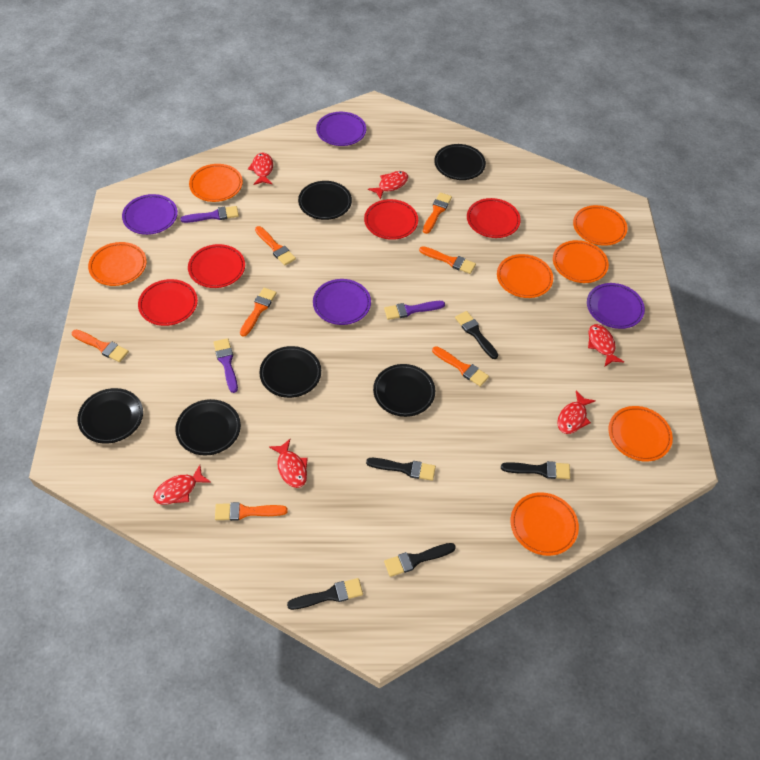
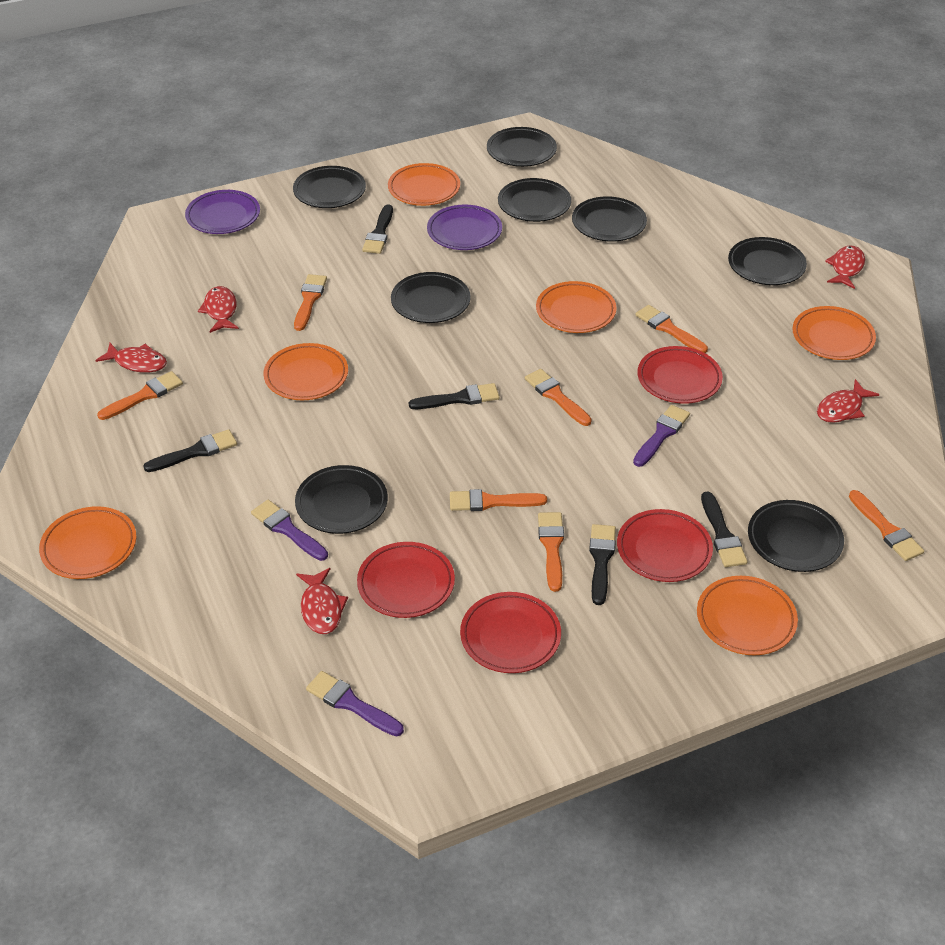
black plate: [77,388,143,444] [175,399,241,456] [259,346,321,398] [298,181,352,220] [373,364,435,417] [434,144,486,180] = 6 -> [293,166,366,208] [295,465,388,534] [391,272,471,323] [487,127,557,167] [498,178,571,222] [572,196,647,242] [728,237,807,285] [748,500,844,572] = 8
orange plate: [88,242,147,286] [189,164,243,202] [497,254,553,298] [511,492,579,556] [553,240,609,283] [573,205,627,246] [609,406,673,462] = 7 -> [39,506,136,579] [263,343,348,400] [388,163,460,206] [536,281,617,333] [697,576,798,655] [792,306,876,360] = 6
purple plate: [122,194,178,235] [313,279,371,325] [316,112,366,146] [587,283,645,329] = 4 -> [185,190,260,234] [427,205,502,250] = 2
red fish: [153,465,211,505] [248,152,273,185] [269,439,308,488] [368,171,408,200] [557,391,596,434] [588,324,624,366] = 6 -> [95,343,167,373] [198,286,239,333] [296,568,348,634] [817,379,879,423] [825,246,865,289] = 5

